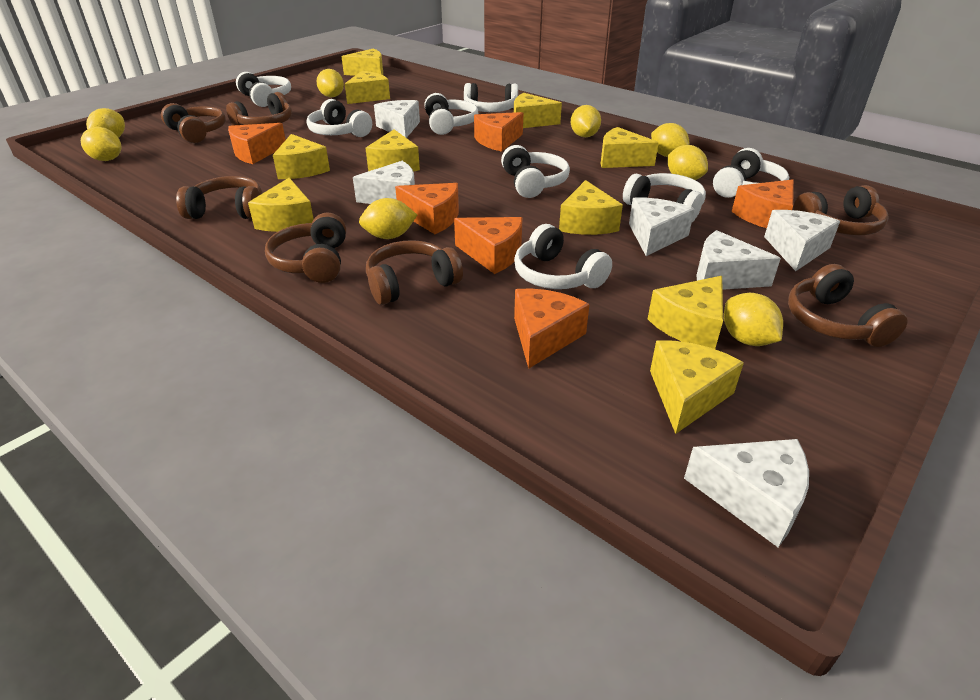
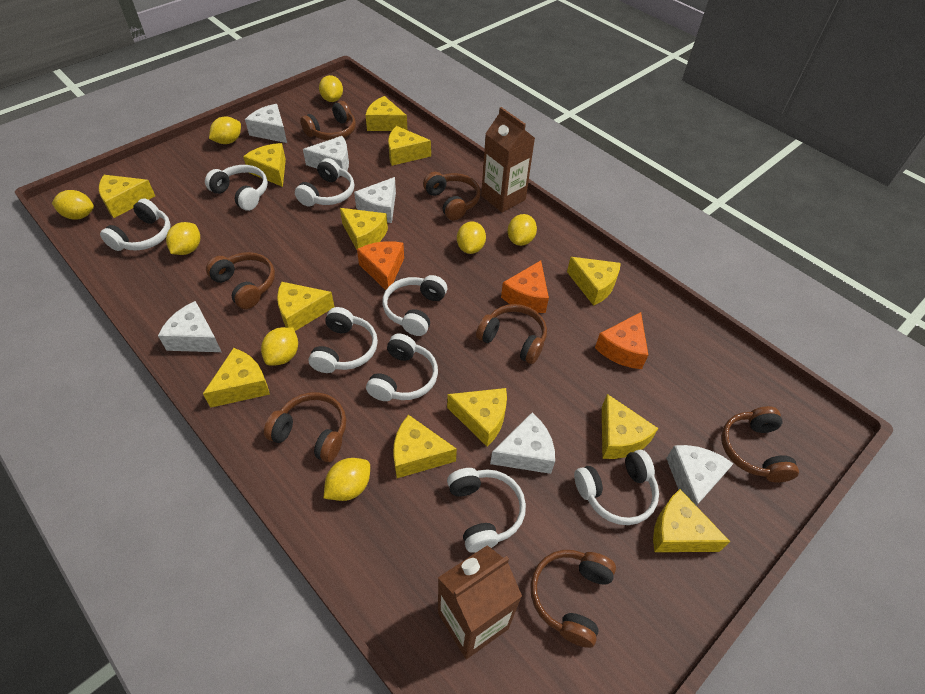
brown carton: none = 0 -> [438,545,522,659] [481,107,535,212] = 2
orange cheese: [228,123,286,164] [395,183,459,234] [454,217,522,274] [474,112,523,152] [514,289,590,369] [732,179,794,228] = 6 -> [357,241,404,290] [501,260,549,313] [595,312,648,369] = 3
yellow cheese: [248,178,314,232] [273,134,330,179] [341,49,383,76] [345,71,390,104] [366,129,420,171] [514,93,562,128] [559,180,623,235] [601,127,659,168] [648,276,723,349] [650,340,744,434] = 10 -> [99,175,155,218] [203,348,270,408] [243,143,286,187] [277,282,334,331] [340,208,388,250] [366,96,407,131] [388,126,431,166] [393,415,457,478] [447,388,507,446] [567,257,621,306] [602,394,658,459] [653,489,730,552] = 12

